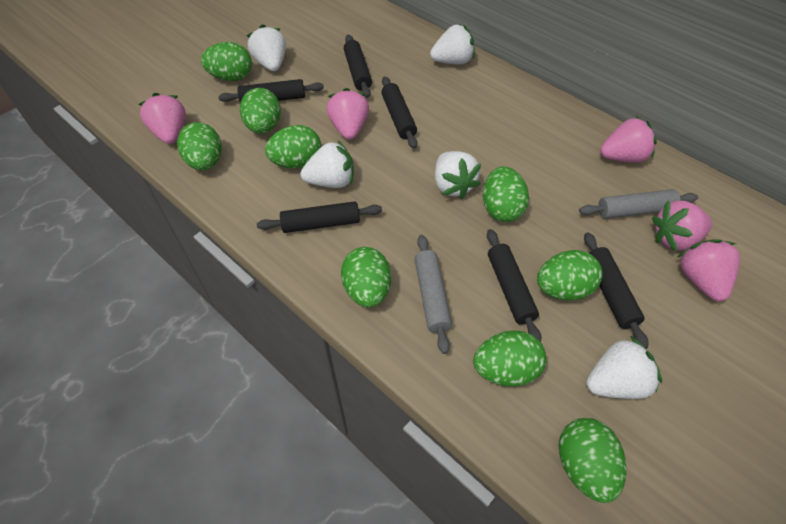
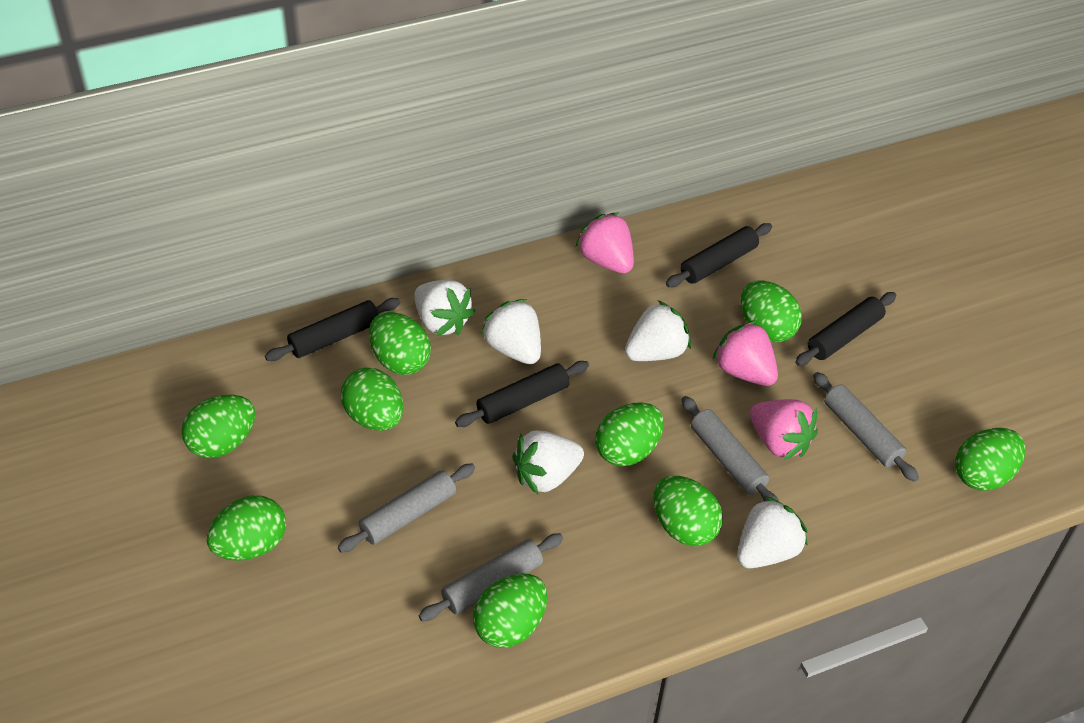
black rolling pin: [218,79,324,103] [257,201,382,233] [344,35,372,98] [381,76,417,149] [487,229,541,342] [584,232,648,349] = 6 -> [265,298,400,361] [455,361,589,427] [666,223,772,287] [795,292,896,366] = 4
grey rolling pin: [415,235,452,354] [579,189,698,219] = 2 -> [338,464,475,553] [419,533,563,621] [682,396,779,502] [813,372,919,482] = 4
pink strawberry: [139,93,186,144] [327,88,369,140] [600,116,657,162] [652,201,712,252] [678,239,740,301] = 5 -> [576,212,634,273] [712,321,778,386] [750,399,818,460] = 3

